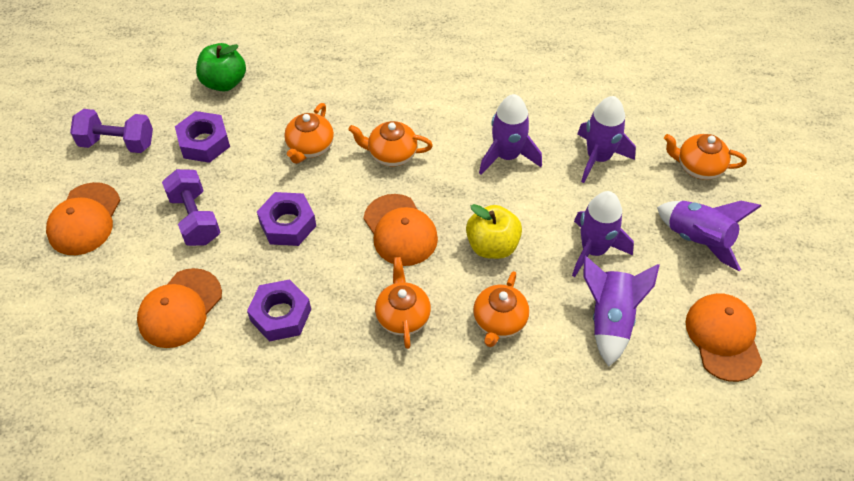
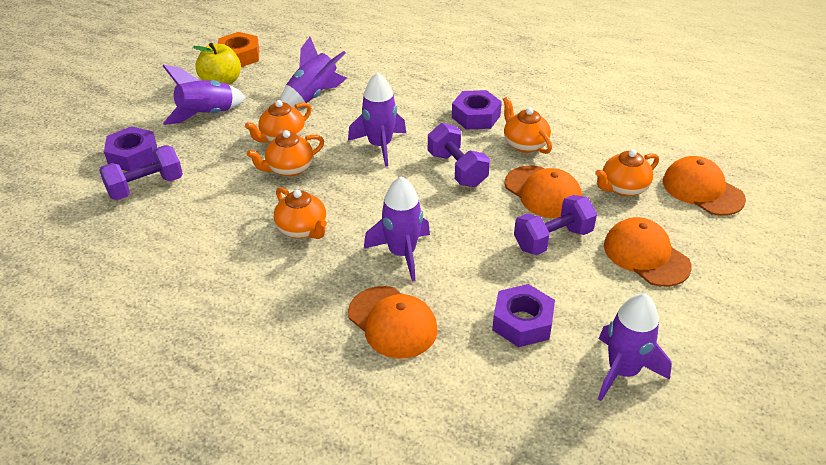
green apple: [196,43,246,92] = 1 -> none = 0
orange nut: none = 0 -> [218,32,259,67] = 1
purple dumbbell: [70,109,153,153] [162,169,221,246] = 2 -> [99,145,183,200] [428,123,490,187] [514,195,597,255] = 3

